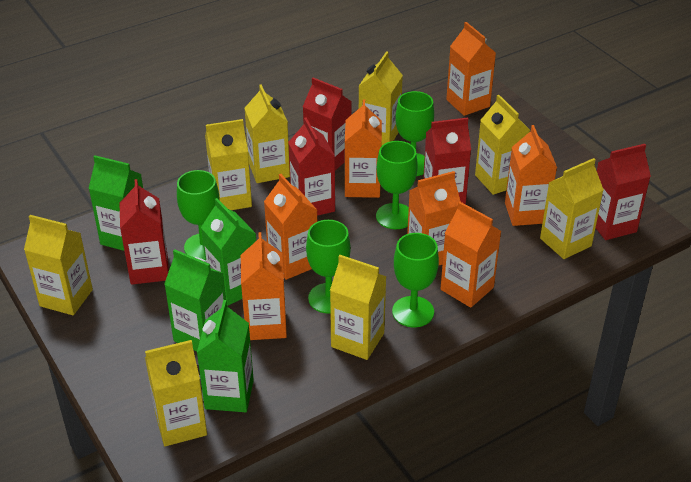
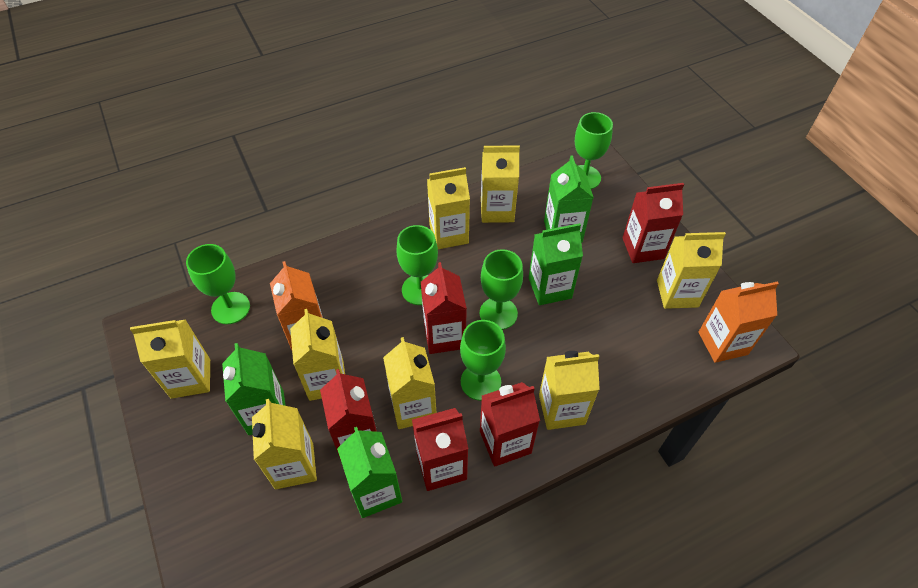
orange carton: [241,232,287,340] [264,174,317,280] [344,100,382,198] [407,171,461,265] [441,201,501,308] [446,22,496,116] [505,125,557,226] = 7 -> [270,261,323,350] [699,281,779,363] = 2

